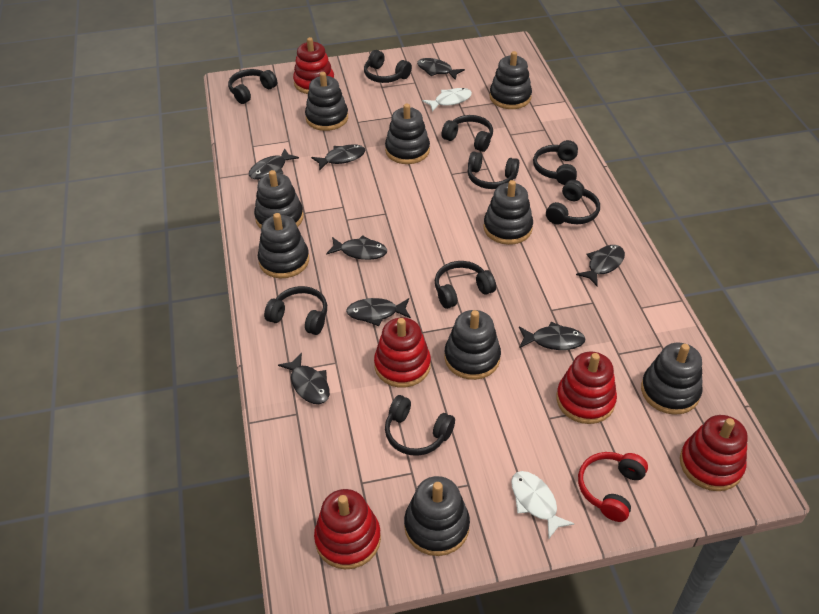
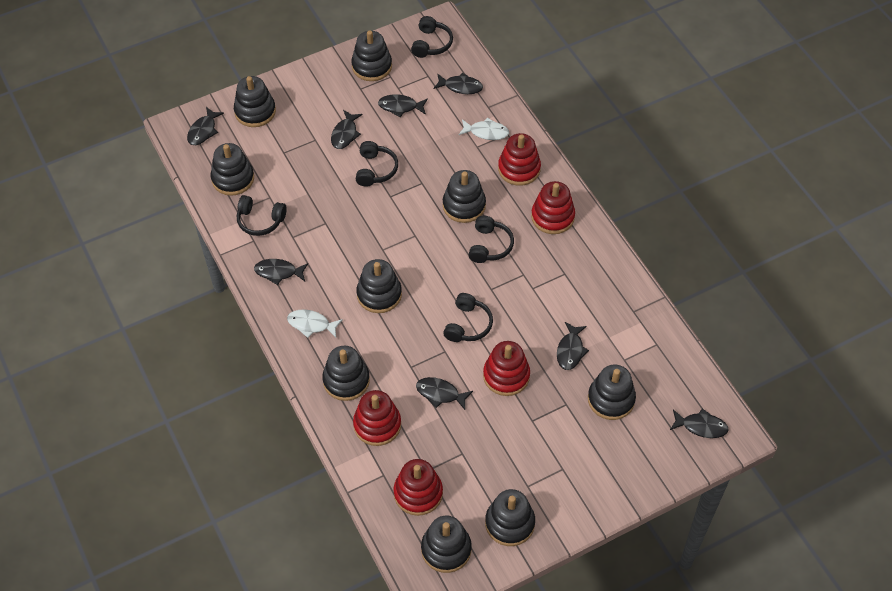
black headphones: [228,69,277,104] [264,286,327,335] [364,50,412,83] [385,395,455,456] [435,261,496,309] [442,115,493,152] [468,151,519,189] [533,140,578,185] [546,180,600,225] = 9 -> [237,195,287,236] [356,141,398,187] [411,16,453,58] [443,293,493,342] [469,215,514,263] = 5
red headphones: [578,452,648,522] = 1 -> none = 0

